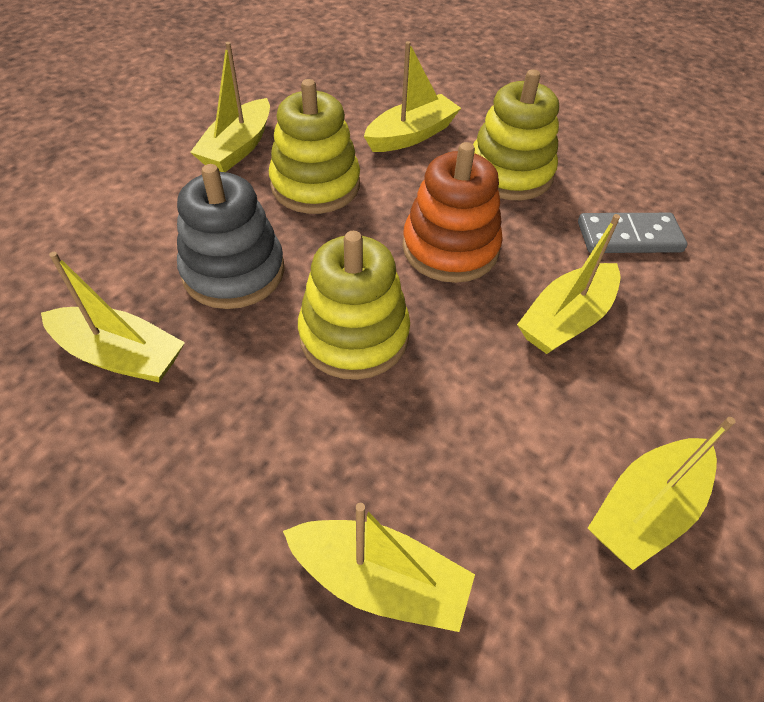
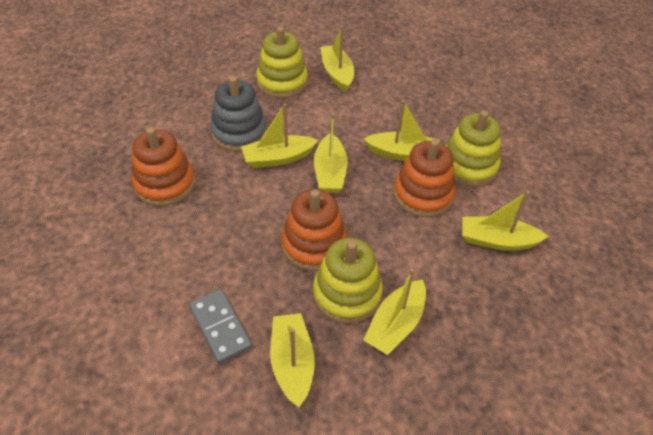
orange stacking toy: [402,142,503,283] = 1 -> [131,127,195,206] [281,189,347,271] [393,139,455,217] = 3
yellow boat: [41,252,185,383] [190,42,270,172] [283,503,475,632] [364,41,461,152] [517,214,621,354] [588,417,736,570] = 6 -> [241,103,318,168] [270,313,315,407] [314,113,348,193] [320,26,354,92] [363,269,426,355] [364,100,440,161] [462,191,549,251] = 7

